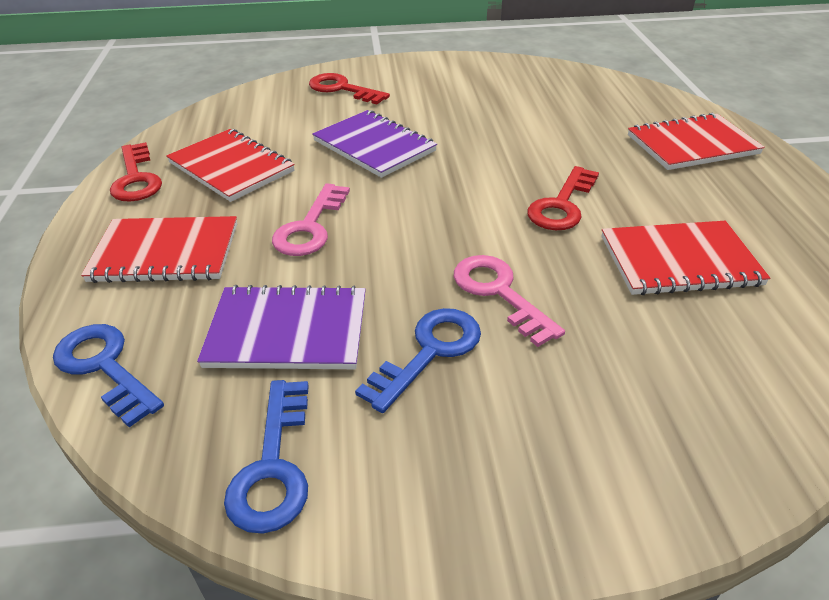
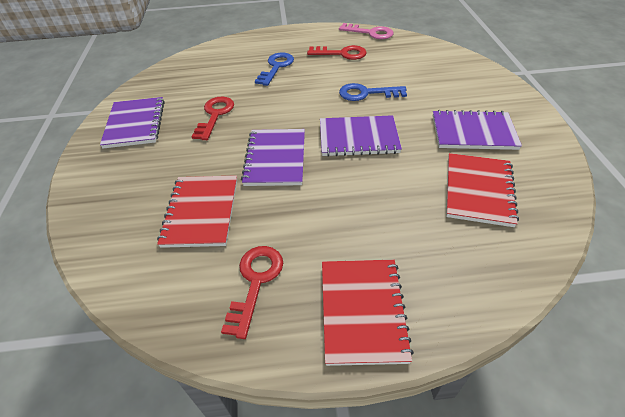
blue key: [53,324,164,427] [224,380,309,534] [355,308,481,413] = 3 -> [255,53,294,86] [339,83,407,101] = 2
pink key: [272,183,350,256] [454,255,565,347] = 2 -> [339,23,393,39] = 1
purple notebook: [197,285,366,369] [312,110,437,178] = 2 -> [100,97,164,148] [241,129,305,186] [320,115,402,157] [433,110,522,150] = 4
red notebook: [81,216,237,283] [166,129,295,202] [601,221,770,295] [628,113,765,170] = 4 -> [157,175,237,248] [322,260,414,366] [446,153,519,227] = 3

